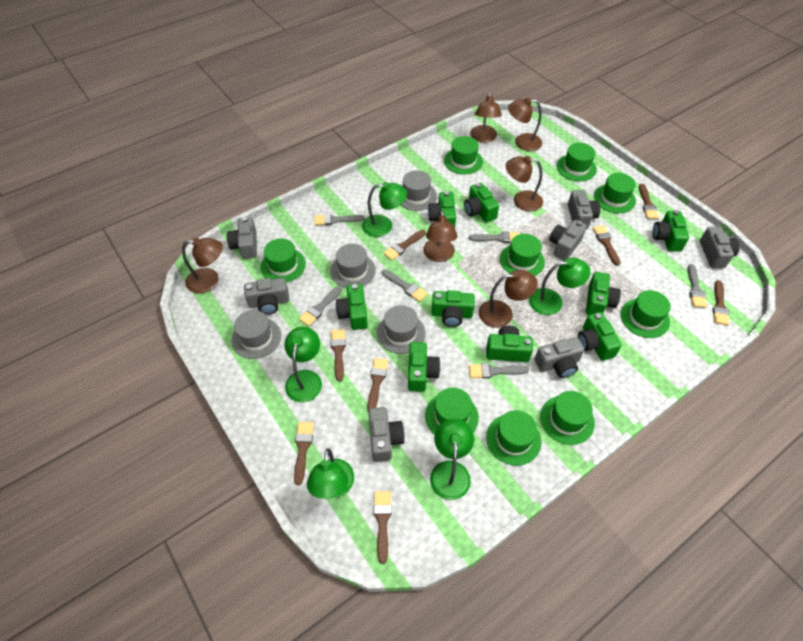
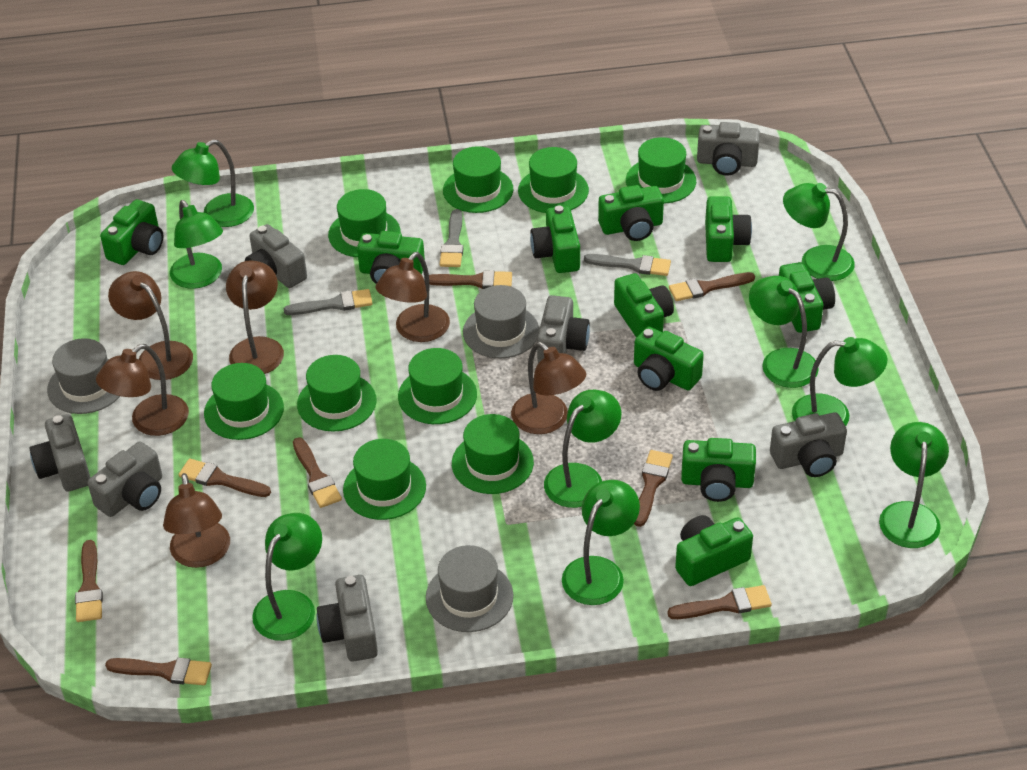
green camera: [336,284,368,330] [408,342,441,392] [428,191,456,227] [431,290,475,327] [464,183,499,222] [486,326,533,362] [578,312,622,361] [586,272,621,315] [652,210,689,252] = 9 -> [100,199,163,265] [357,231,425,284] [530,205,580,273] [598,185,664,241] [614,273,674,337] [634,327,704,391] [675,515,753,586] [681,438,756,502] [705,196,752,262] [779,262,835,333] = 10
green lamp: [284,327,322,402] [307,448,354,499] [362,182,407,237] [430,418,474,500] [529,258,591,315] = 5 -> [170,200,223,289] [172,140,254,227] [252,513,322,641] [544,390,621,508] [562,480,640,605] [749,276,819,388] [783,183,855,281] [792,337,888,426] [879,422,949,548] = 9
grey brush: [299,286,342,326] [314,214,364,225] [382,269,428,302] [469,231,519,243] [469,363,529,378] [688,264,707,308] = 6 -> [283,289,373,315] [440,209,463,267] [584,254,671,276] = 3
grey hat: [232,310,281,359] [330,244,376,288] [377,305,426,354] [401,170,437,211] = 4 -> [47,338,120,414] [426,545,513,632] [463,285,539,359] = 3

